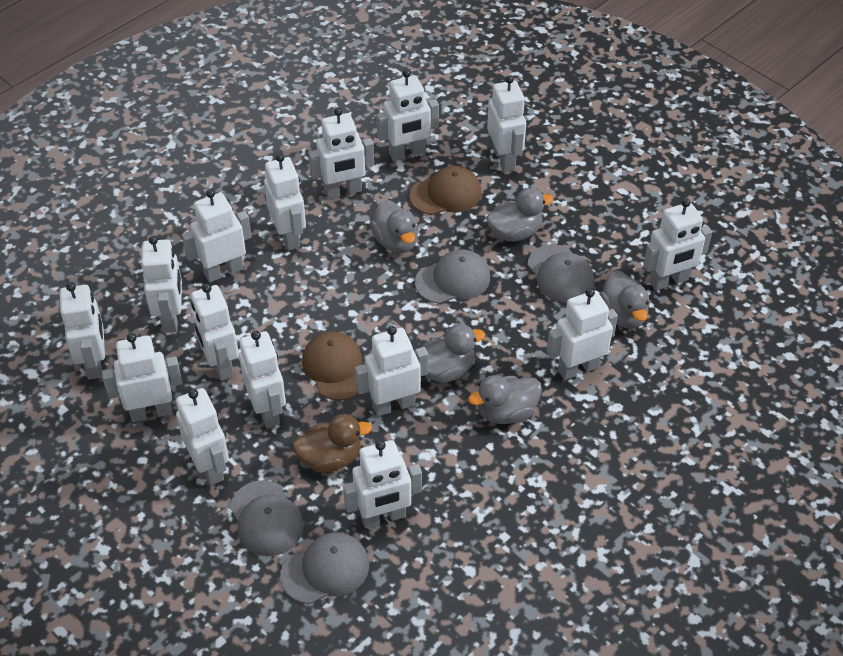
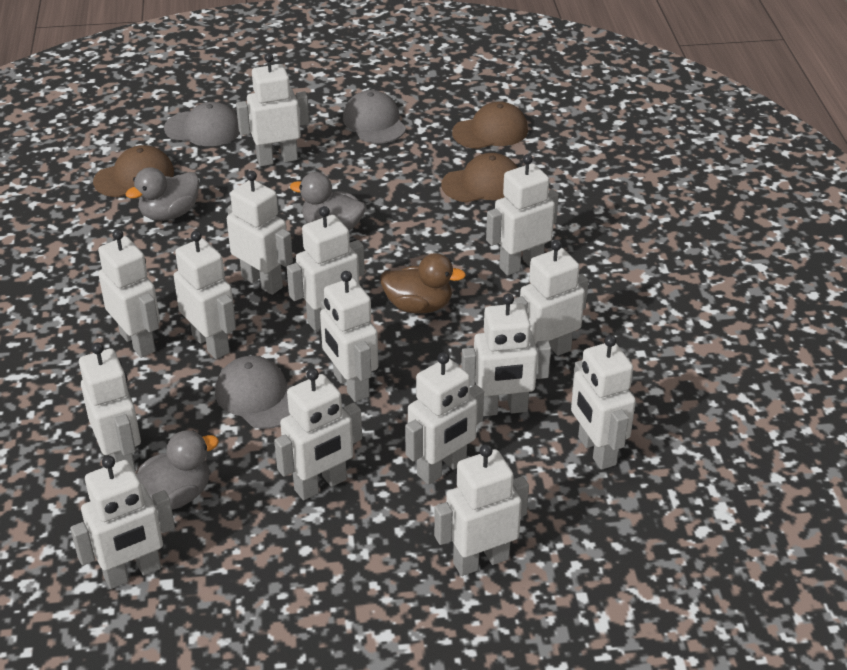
brown cap: [302,332,362,400] [409,166,482,215] = 2 -> [93,145,174,197] [441,153,518,202] [452,102,528,149] = 3
grey cap: [230,480,304,556] [280,532,369,604] [415,249,490,304] [527,244,594,303] = 4 -> [164,102,240,146] [215,356,290,429] [343,90,406,143] = 3
grey duck: [370,200,419,253] [421,324,485,383] [468,375,542,424] [486,188,553,242] [600,271,650,329] = 5 -> [126,167,199,221] [136,430,219,510] [290,172,366,231] = 3

